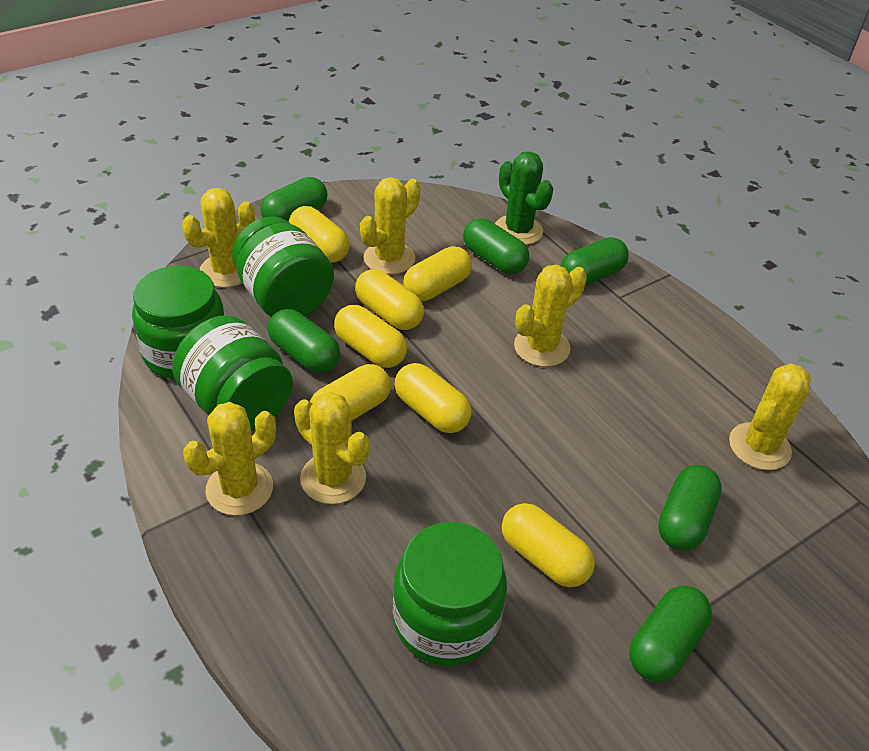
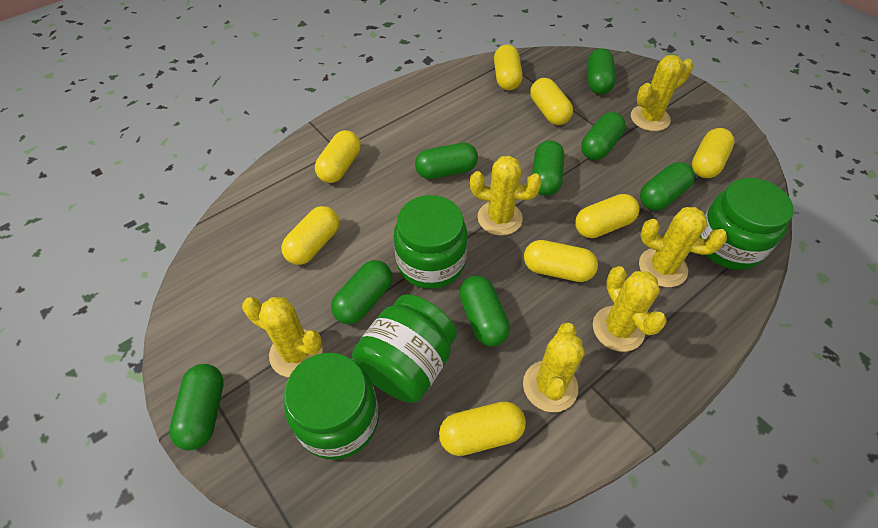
green cactus: [495,151,554,245] = 1 -> none = 0
green capsule: [260,177,327,222] [268,309,340,373] [463,218,529,274] [561,237,629,286] [629,586,712,682] [658,465,722,551] = 6 -> [169,364,224,450] [331,260,392,324] [415,143,478,179] [459,276,510,347] [532,140,564,196] [581,112,626,160] [587,48,616,95] [640,162,695,210] = 8
yellow capsule: [289,206,350,263] [310,364,391,421] [334,305,407,368] [355,269,424,330] [395,363,471,433] [403,246,472,301] [502,503,595,587] = 7 -> [281,206,339,265] [315,130,361,183] [439,401,526,456] [494,45,523,90] [524,240,598,282] [530,78,573,125] [575,194,640,238] [692,128,735,178] = 8

